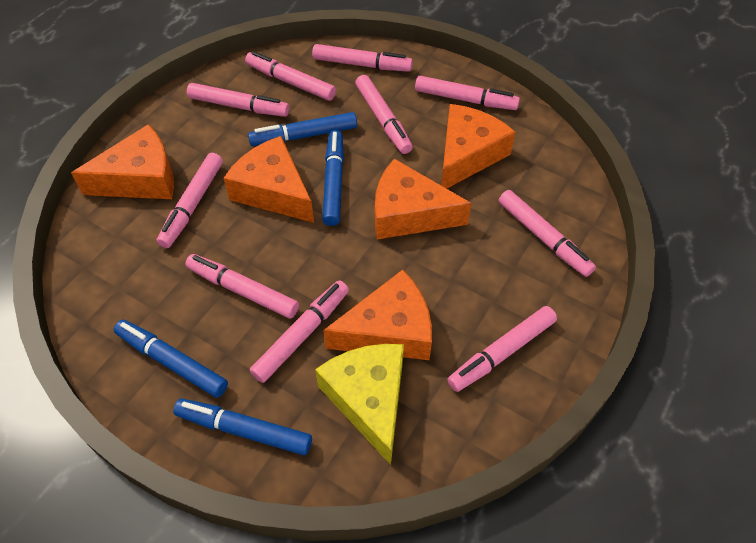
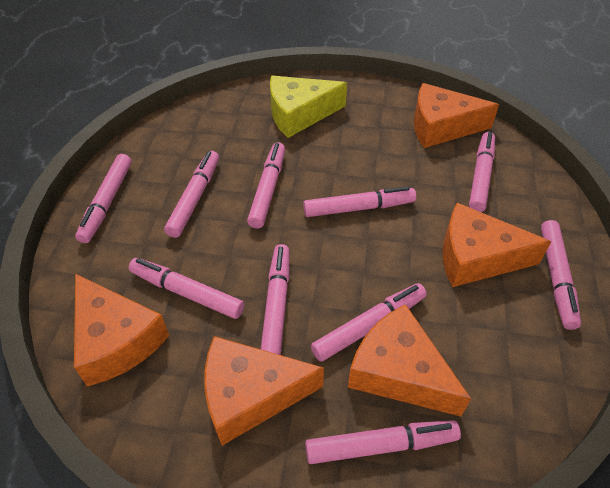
blue marker: [114,320,228,398] [174,398,312,455] [248,112,357,146] [322,130,344,226] = 4 -> none = 0

